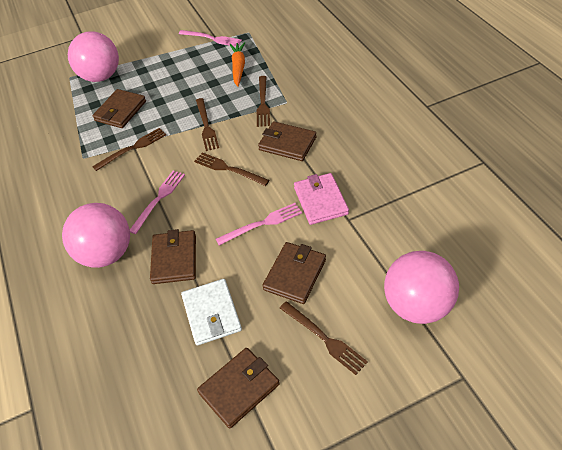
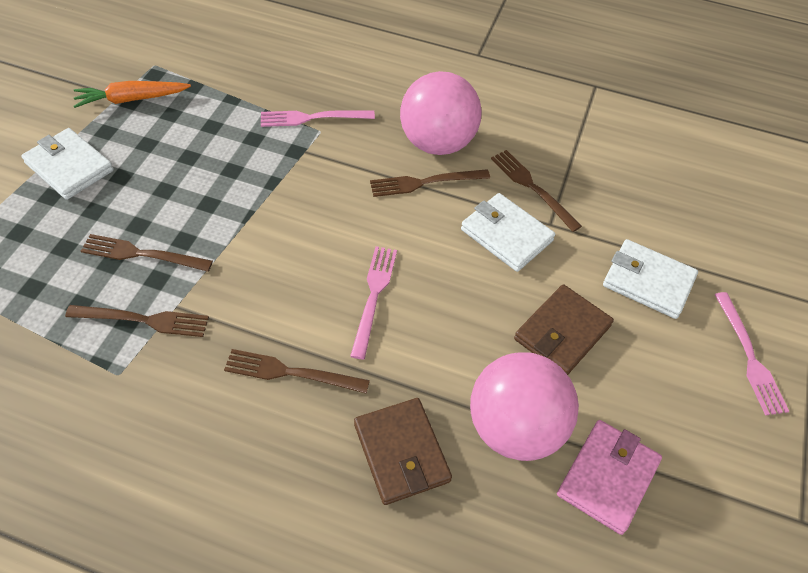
brown wallet: [92,89,146,128] [150,229,196,284] [197,348,280,429] [258,121,316,161] [262,242,326,304] = 5 -> [354,398,452,505] [514,284,614,375] = 2
pink ball: [62,203,130,268] [68,31,119,82] [384,251,459,324] = 3 -> [400,71,482,155] [470,352,579,461] = 2
white wallet: [181,279,242,346] = 1 -> [21,128,114,200] [461,193,555,272] [603,239,698,319] = 3

